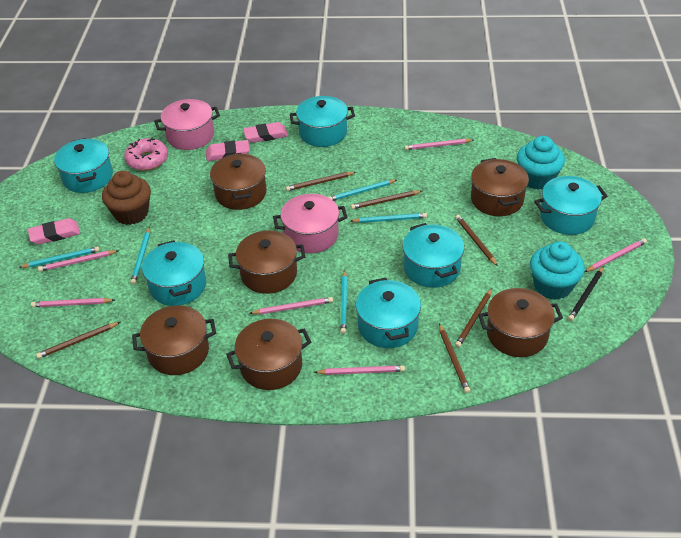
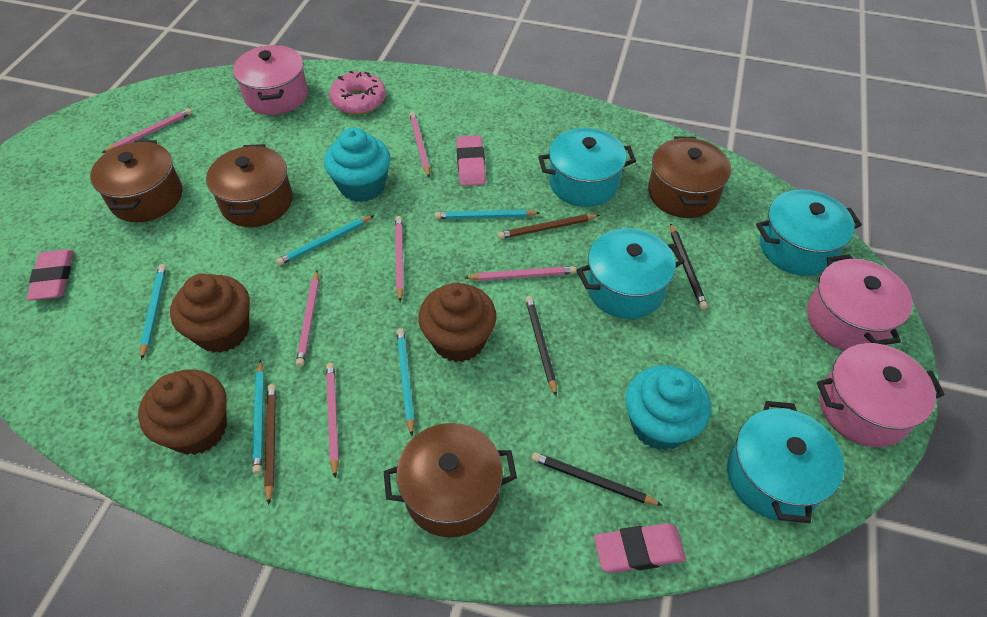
black pencil: [568,266,604,321] = 1 -> [525,296,557,396] [532,452,663,506] [670,223,708,309] = 3
brown cupcake: [102,171,151,225] = 1 -> [138,369,227,455] [170,274,250,353] [418,283,496,362] = 3
brown pencil: [36,322,120,359] [286,172,356,191] [351,191,422,209] [439,324,471,393] [455,215,498,266] [455,288,492,348] = 6 -> [264,384,276,505] [498,214,600,239] = 2
brown pot: [132,305,216,375] [210,153,267,210] [226,319,311,390] [228,231,305,294] [471,158,529,216] [478,288,563,357] = 6 -> [90,140,182,222] [206,144,293,227] [384,423,517,537] [648,136,731,218] = 4
pink pot: [154,99,220,150] [273,194,347,253] = 2 -> [233,45,308,115] [807,254,913,351] [817,343,945,447] = 3
turquoise pot: [54,138,113,193] [142,240,206,306] [290,96,355,147] [356,278,421,348] [402,223,464,288] [534,176,608,235] = 6 -> [538,128,636,207] [577,228,685,319] [727,401,844,523] [756,190,862,276] = 4

